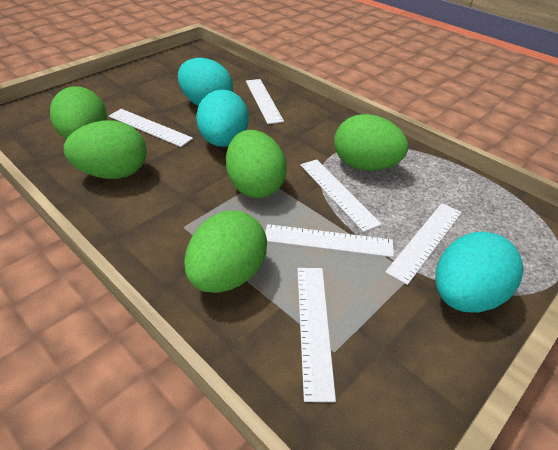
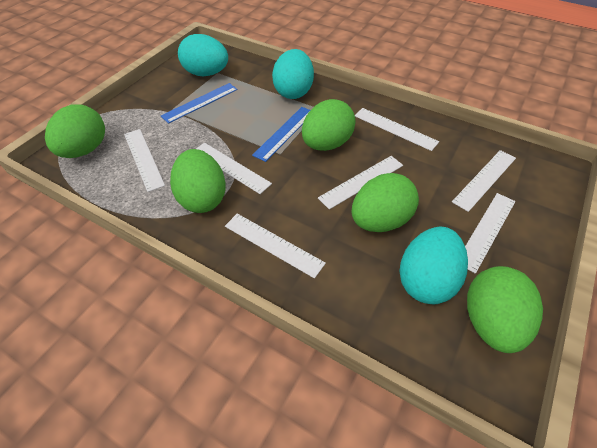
blue ruler: none = 0 -> [161,83,238,124] [252,107,311,162] = 2
white ruler: [109,109,193,147] [246,79,284,124] [265,224,394,257] [298,268,336,402] [300,159,382,232] [385,203,462,285] = 6 -> [124,129,165,192] [196,143,272,194] [225,214,326,278] [318,156,403,209] [355,108,439,151] [452,150,516,212] [465,193,515,274] = 7

